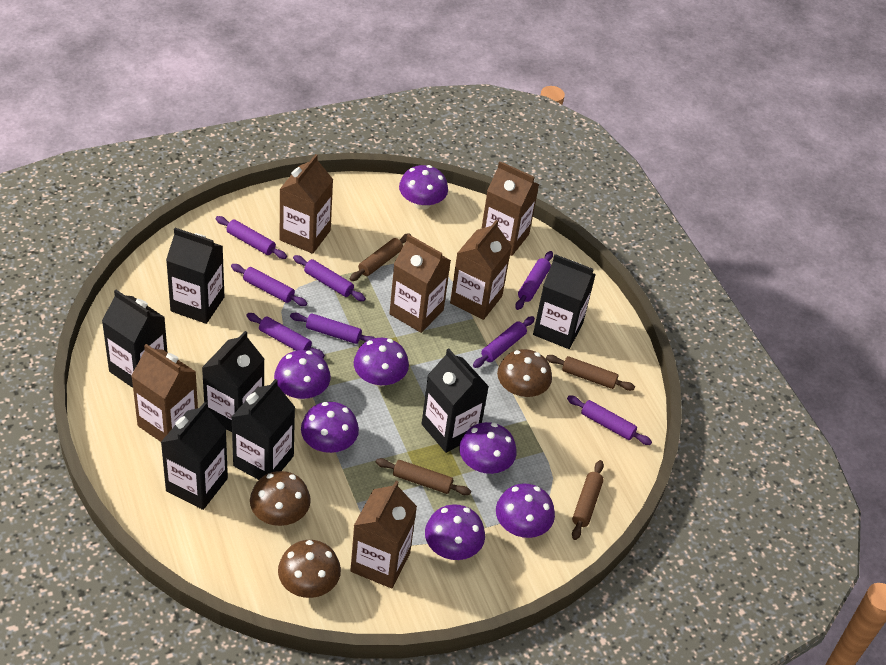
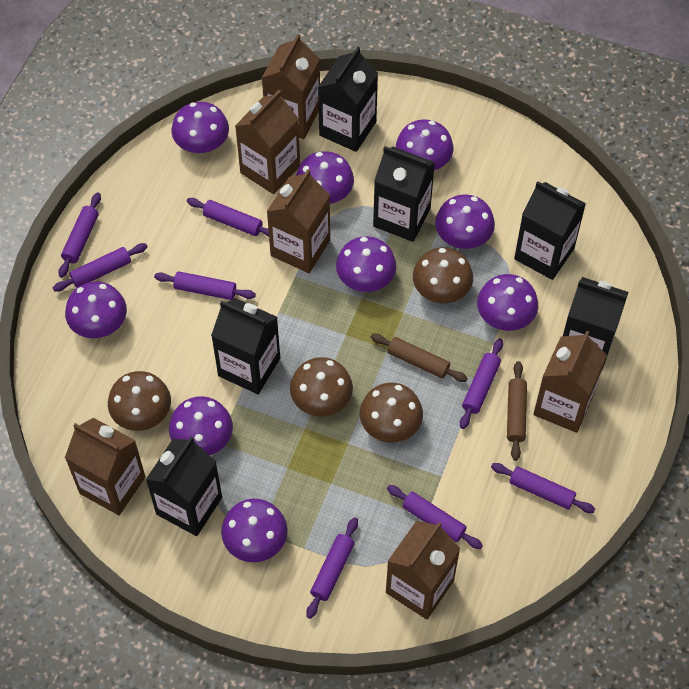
black carton: [102,290,168,388] [161,402,228,510] [166,228,224,324] [202,331,264,432] [231,379,295,480] [422,348,489,453] [533,254,596,349] = 7 -> [145,436,222,536] [211,298,280,394] [318,47,378,152] [373,146,435,242] [514,181,586,280] [563,277,629,369] = 6
brown mushroom: [250,471,311,526] [278,540,341,598] [497,349,552,398] = 3 -> [108,371,171,431] [290,357,353,417] [360,383,423,443] [413,247,473,303] = 4
brown rolling pin: [350,233,411,281] [376,458,471,495] [546,355,635,391] [572,460,604,540] = 4 -> [371,334,468,382] [507,361,527,461] = 2
purple mushroom: [274,350,331,400] [301,402,359,453] [354,338,409,387] [399,165,448,210] [425,504,485,560] [459,422,517,474] [496,484,555,538] = 7 -> [65,281,127,338] [169,396,233,455] [172,102,229,153] [221,499,288,562] [296,151,354,204] [336,236,396,292] [396,119,454,170] [435,194,495,249] [477,274,538,331] = 9

